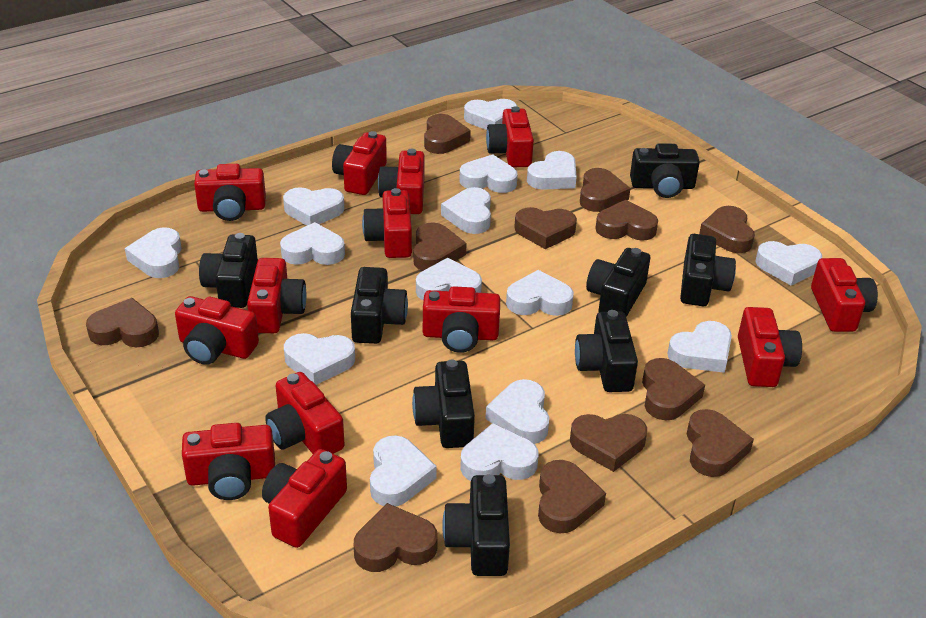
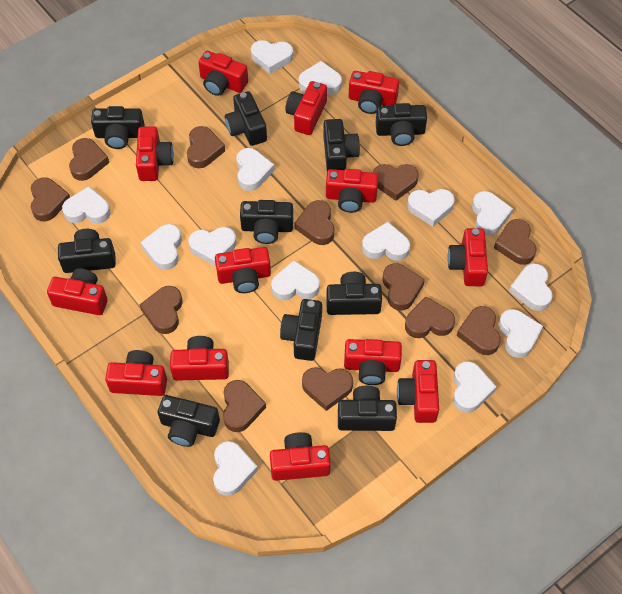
black camera: [199,233,258,308] [351,267,408,344] [412,359,475,448] [442,474,510,576] [575,310,638,392] [586,248,650,317] [630,143,700,198] [680,234,736,306] = 8 -> [58,229,116,273] [91,106,145,149] [158,395,220,447] [225,91,267,146] [240,200,293,244] [280,299,322,361] [323,119,360,172] [326,272,382,315] [338,386,397,431] [376,103,427,146] = 10
white heart: [125,227,182,278] [280,222,345,265] [283,187,345,226] [284,333,355,385] [370,435,437,506] [416,258,482,301] [441,187,491,234] [459,155,518,193] [460,423,539,481] [464,99,517,130] [485,379,550,444] [506,270,574,316] [527,151,577,190] [667,321,732,373] [755,241,822,286] = 15 -> [62,186,111,224] [140,224,182,270] [188,227,237,267] [213,441,258,496] [236,148,274,191] [251,40,293,74] [271,260,320,300] [299,61,342,95] [362,222,410,261] [407,189,455,227] [453,361,497,413] [472,191,513,236] [499,309,543,358] [509,263,553,311] = 14

